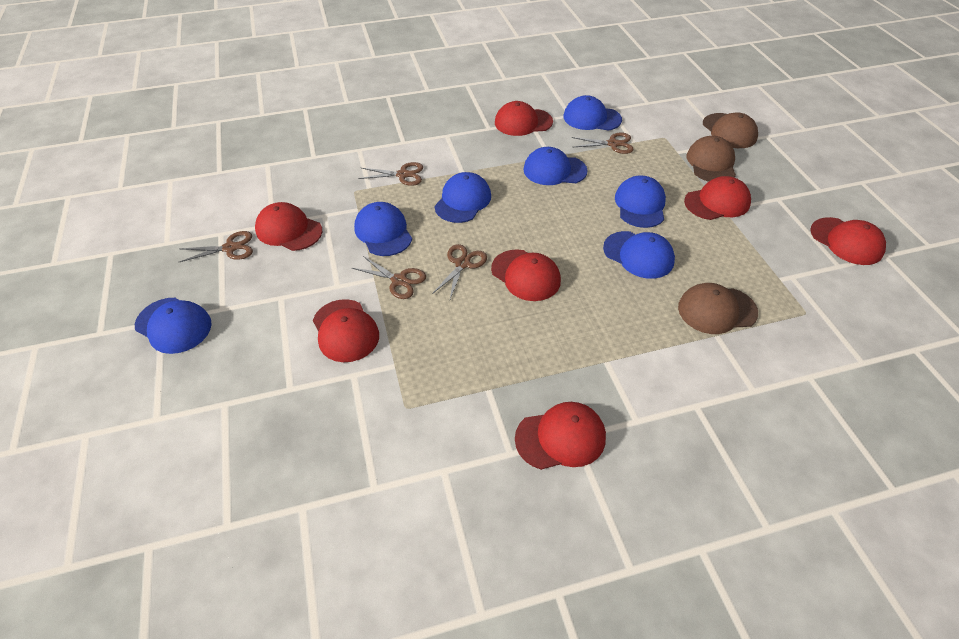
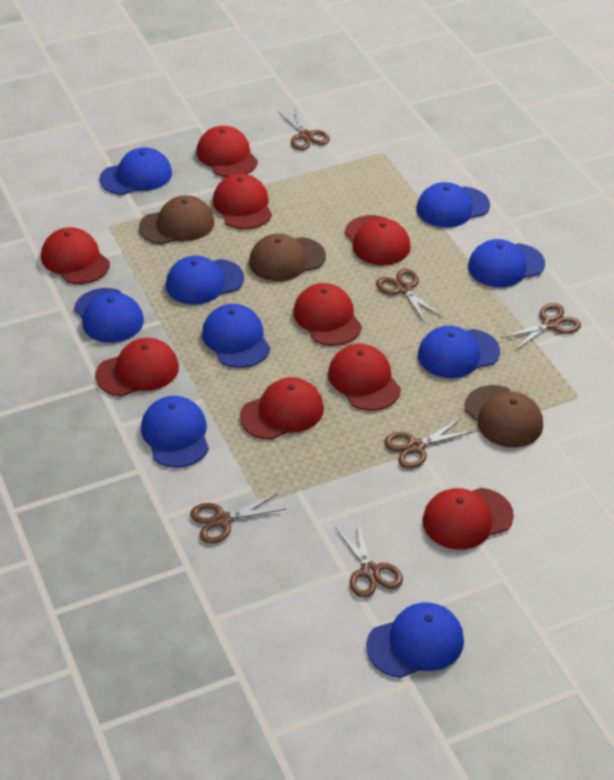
blue cap: [135,298,212,354] [354,202,412,256] [434,172,491,223] [523,147,588,185] [563,95,622,131] [603,231,675,279] [615,176,666,228] = 7 -> [74,288,144,343] [100,147,172,195] [141,396,209,468] [166,256,244,305] [202,304,270,368] [366,603,464,678] [417,182,490,227] [418,326,500,378] [468,239,545,287] = 9
brown scissors: [180,231,253,262] [352,256,426,299] [358,162,423,186] [432,244,487,299] [571,132,634,154] = 5 -> [190,493,286,544] [279,108,330,150] [335,521,403,598] [376,269,443,322] [384,418,473,469] [501,303,581,351] = 6
red cap: [255,202,322,251] [313,299,379,362] [491,249,561,301] [495,101,553,136] [515,402,606,470] [684,176,751,220] [810,217,886,265] = 7 -> [41,227,110,284] [95,338,179,396] [197,126,258,177] [213,174,272,229] [240,377,324,440] [293,283,362,346] [328,344,401,411] [345,215,411,265] [423,488,514,550] = 9

